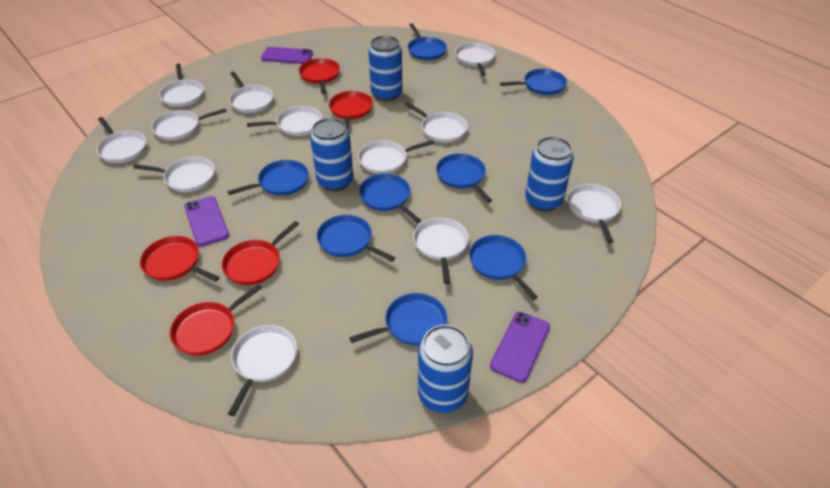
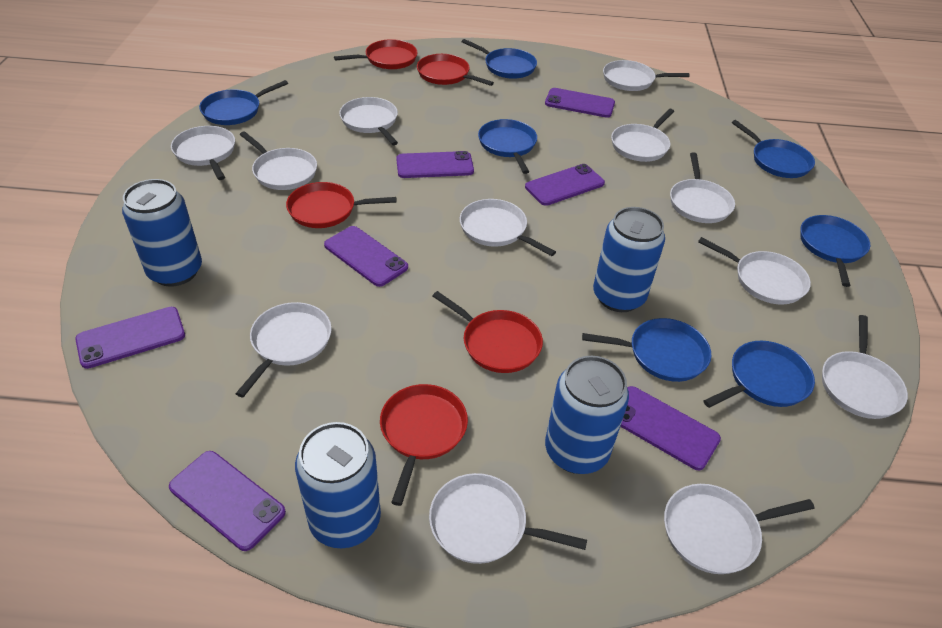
blue pan: [227,160,309,196] [317,215,395,262] [349,293,447,345] [359,174,421,223] [408,23,447,60] [436,153,492,203] [469,235,538,300] [500,69,567,95] = 8 -> [199,80,288,125] [462,39,537,79] [478,119,537,174] [582,318,711,382] [703,341,815,408] [732,120,815,178] [800,215,870,287] = 7
purple phone: [184,196,229,246] [261,47,313,64] [490,312,550,383] = 3 -> [75,307,185,369] [169,451,286,551] [324,226,408,287] [396,151,474,178] [525,164,605,206] [545,88,615,118] [620,386,721,470] = 7

